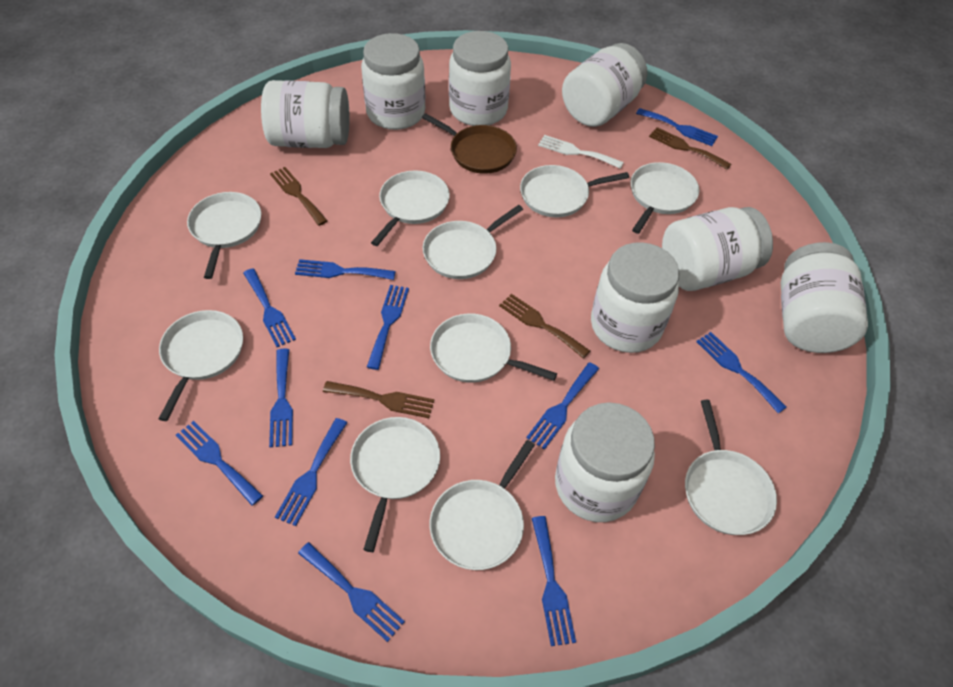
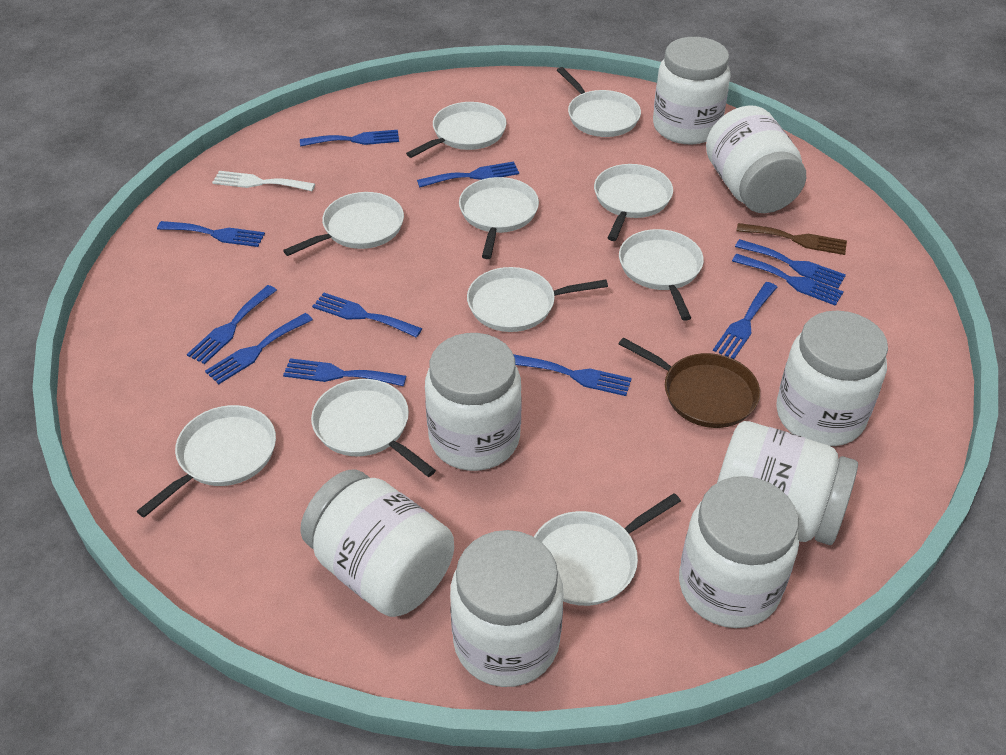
brown fork: [270,167,328,226] [323,381,434,418] [499,294,590,359] [649,127,731,170] = 4 -> [736,223,847,255] = 1

